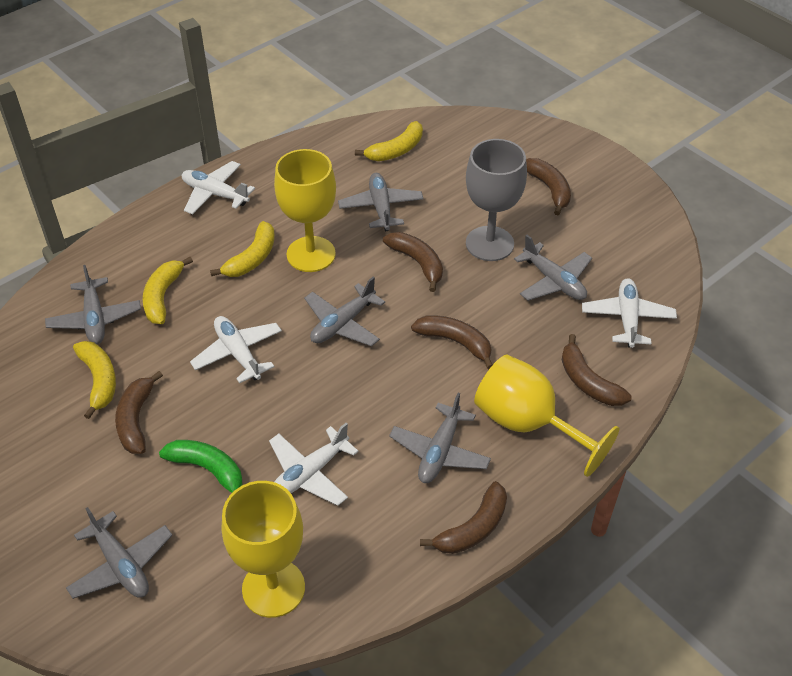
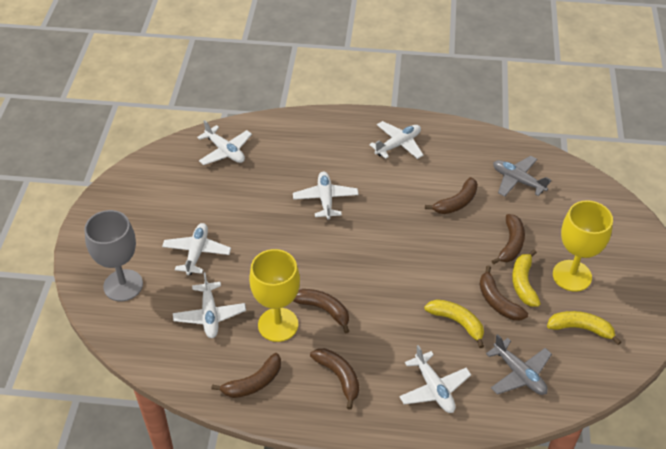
green banana: [159,440,243,493] = 1 -> none = 0
grey plane: [45,265,141,344] [66,507,172,599] [304,277,385,346] [338,173,424,231] [389,393,491,483] [514,235,592,301] = 6 -> [486,334,552,395] [493,156,551,197] = 2
white plane: [182,161,255,214] [190,316,282,383] [269,423,359,506] [582,278,677,348] = 4 -> [162,223,231,275] [173,272,246,338] [197,120,252,165] [293,172,359,220] [369,121,423,159] [399,345,471,413] = 6
yellow banana: [73,341,116,419] [143,257,193,324] [210,221,275,277] [355,121,423,161] = 4 -> [424,299,484,348] [512,250,541,307] [547,311,621,345] = 3
yellow goblet: [222,481,305,618] [274,149,336,272] [474,354,619,477] = 3 -> [249,249,300,342] [553,200,613,292] = 2

